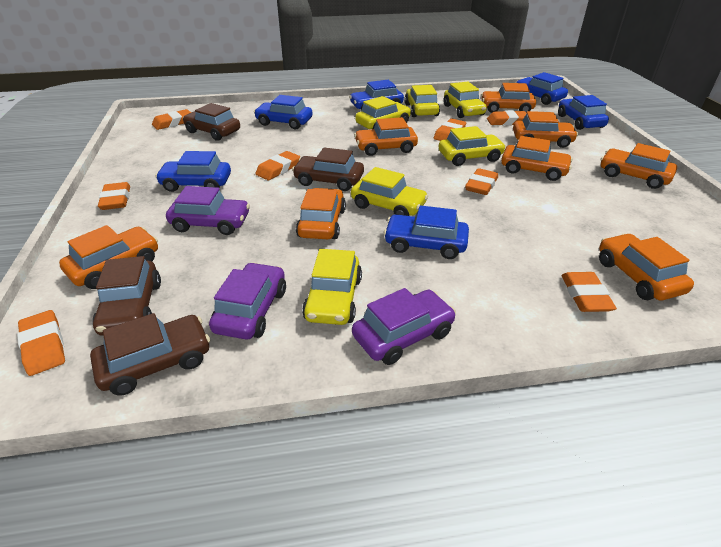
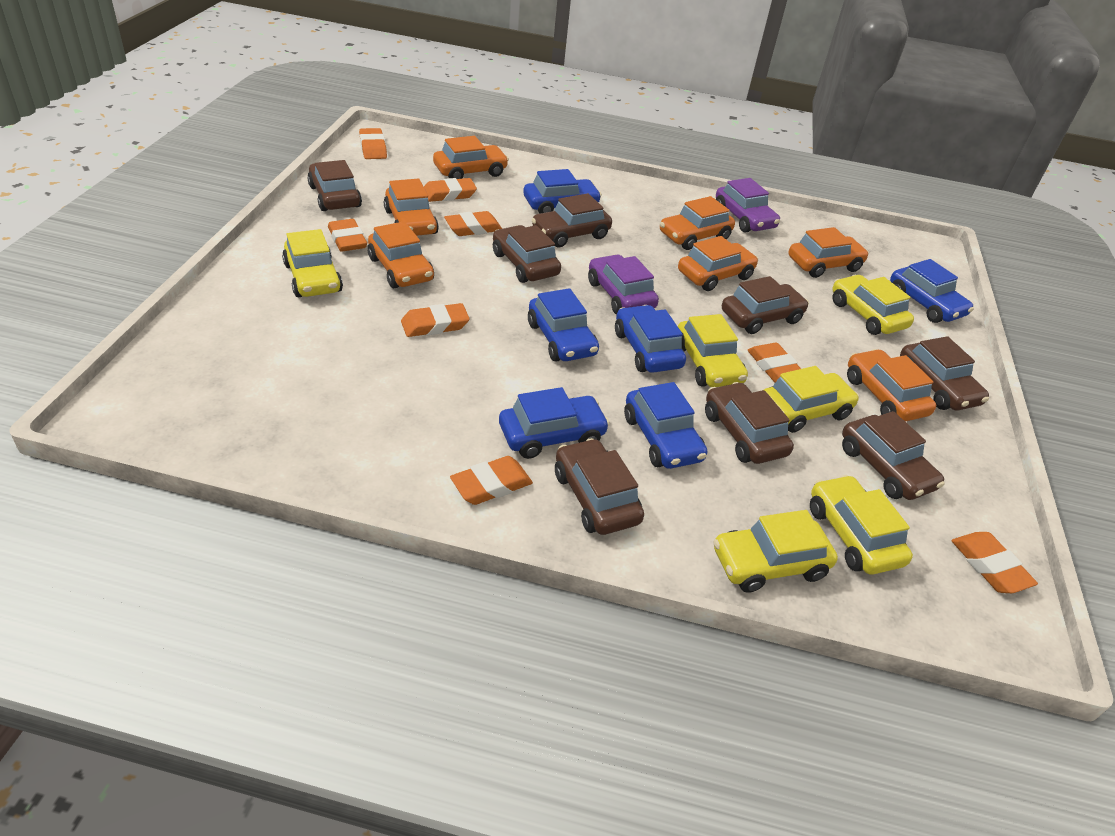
brown car: [90,313,210,395] [93,256,161,336] [183,103,240,141] [292,148,364,191] = 4 -> [307,160,362,211] [493,225,561,283] [532,193,612,247] [555,438,644,535] [705,382,794,464] [722,276,809,334] [842,411,945,500] [900,336,989,411] = 8
orange car: [59,225,158,289] [296,188,346,239] [354,117,418,156] [481,83,536,113] [501,136,573,181] [513,111,578,148] [599,233,694,300] [601,143,677,189] = 8 -> [368,221,434,288] [384,178,439,236] [433,136,509,179] [660,196,735,250] [678,236,758,291] [788,227,869,278] [847,349,936,422] = 7
purple car: [166,186,250,235] [209,262,286,339] [352,288,456,365] = 3 -> [588,254,659,314] [716,178,780,233] = 2

